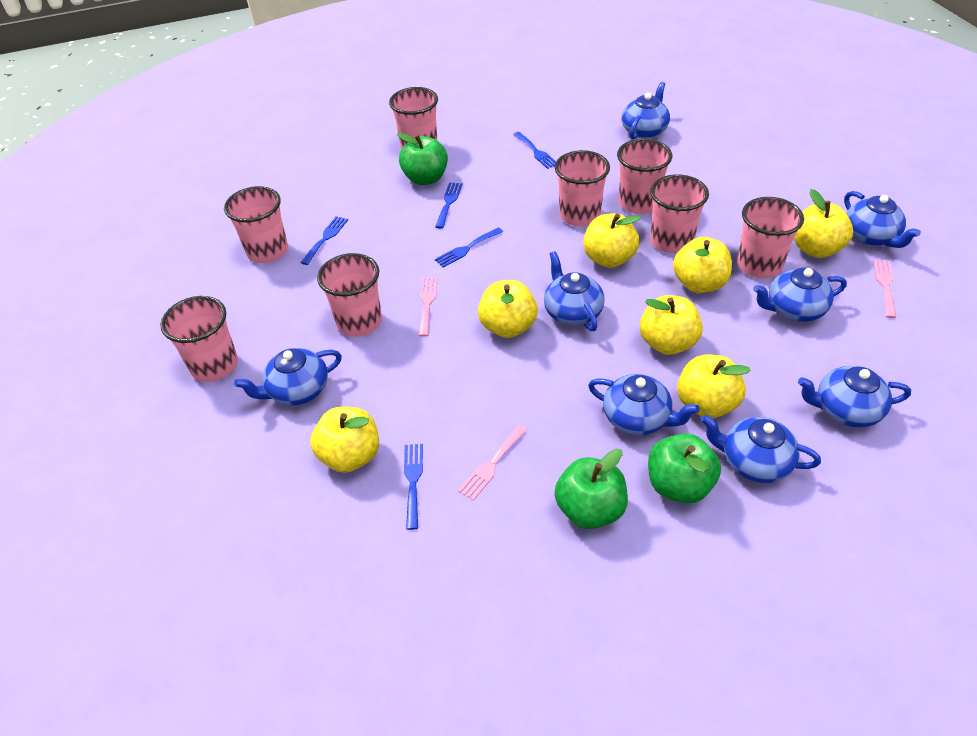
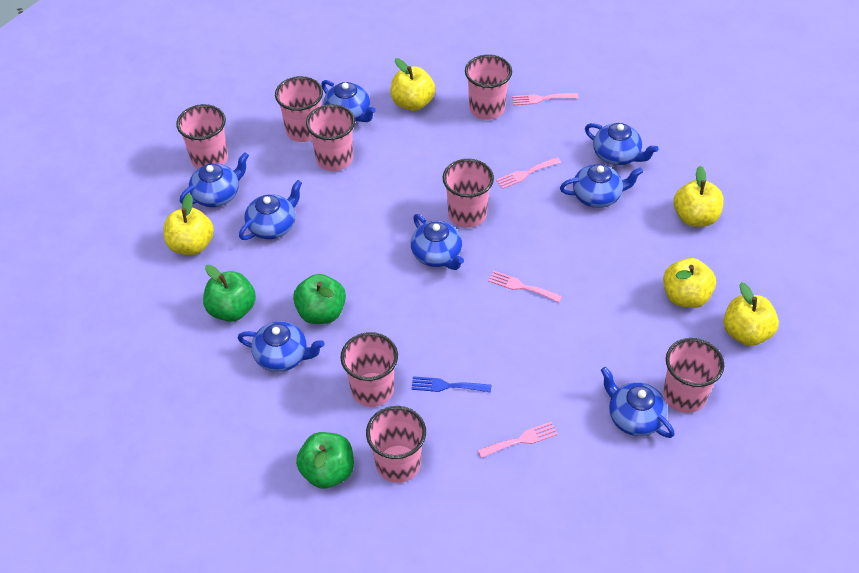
blue fork: [300,216,348,265] [404,444,423,530] [435,182,462,229] [435,227,503,268] [513,132,556,169] = 5 -> [411,376,491,392] = 1
pink fork: [418,278,438,337] [458,425,527,501] [873,259,896,318] = 3 -> [478,422,558,458] [488,271,562,302] [496,157,561,189] [512,93,578,105] = 4
yellow apple: [310,407,379,473] [478,280,538,338] [583,213,641,268] [639,295,703,355] [673,237,732,293] [677,355,751,418] [794,189,853,258] = 7 -> [164,194,214,255] [390,58,436,111] [663,258,716,308] [674,166,724,227] [724,282,779,346] = 5

